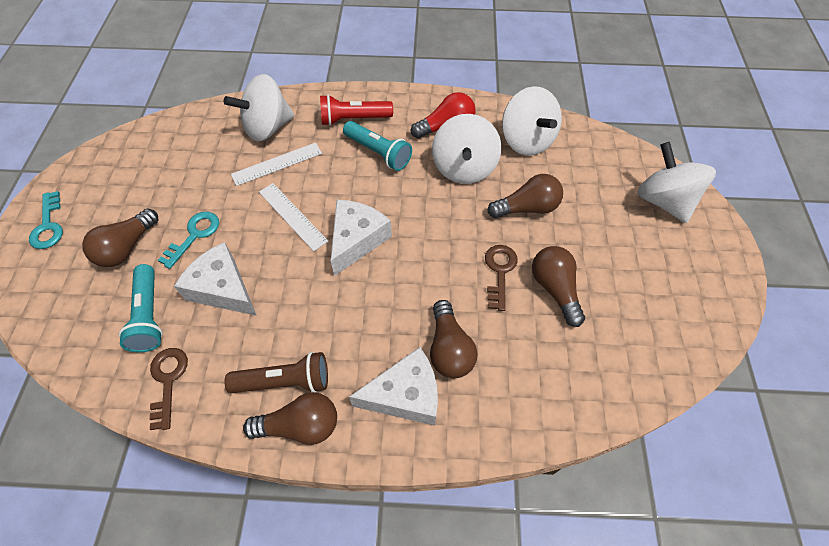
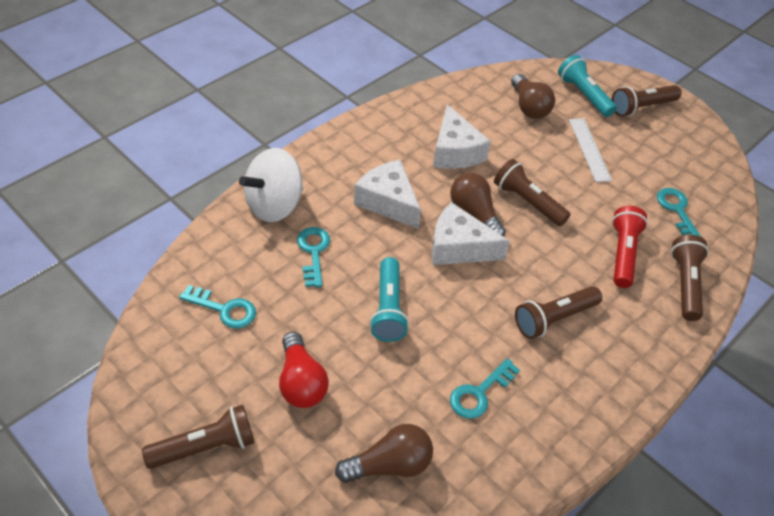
brown flashlight: [224,352,328,393] = 1 -> [142,405,254,469] [494,159,571,226] [515,286,602,339] [612,85,681,117] [671,235,709,321] = 5
brown key: [150,348,188,430] [485,245,518,311] = 2 -> none = 0
brown light bulb: [82,208,158,267] [243,392,337,445] [430,300,478,378] [487,174,563,218] [532,246,585,327] = 5 -> [335,424,433,483] [450,173,506,237] [511,74,555,119] = 3
turquoise key: [29,191,63,249] [158,212,219,269] = 2 -> [179,285,256,328] [297,227,330,287] [450,358,520,419] [657,188,701,237] = 4
white ruler: [231,143,322,186] [259,183,328,251] = 2 -> [569,118,612,182] = 1
white spinning top: [224,74,294,141] [432,114,501,184] [502,86,562,156] [638,142,716,223] = 4 -> [239,148,303,222] = 1

